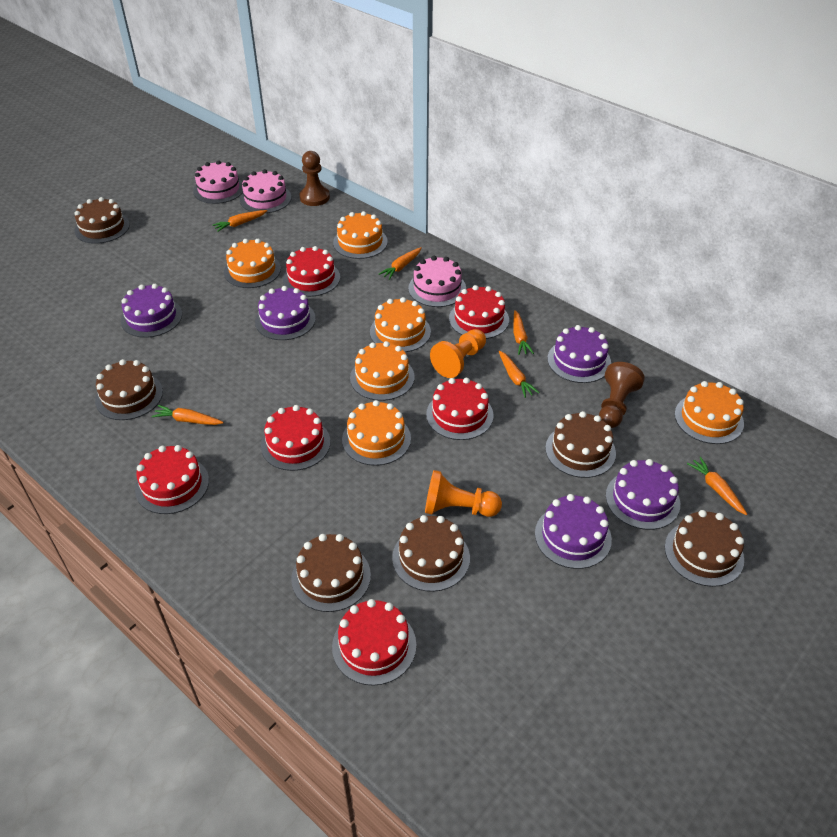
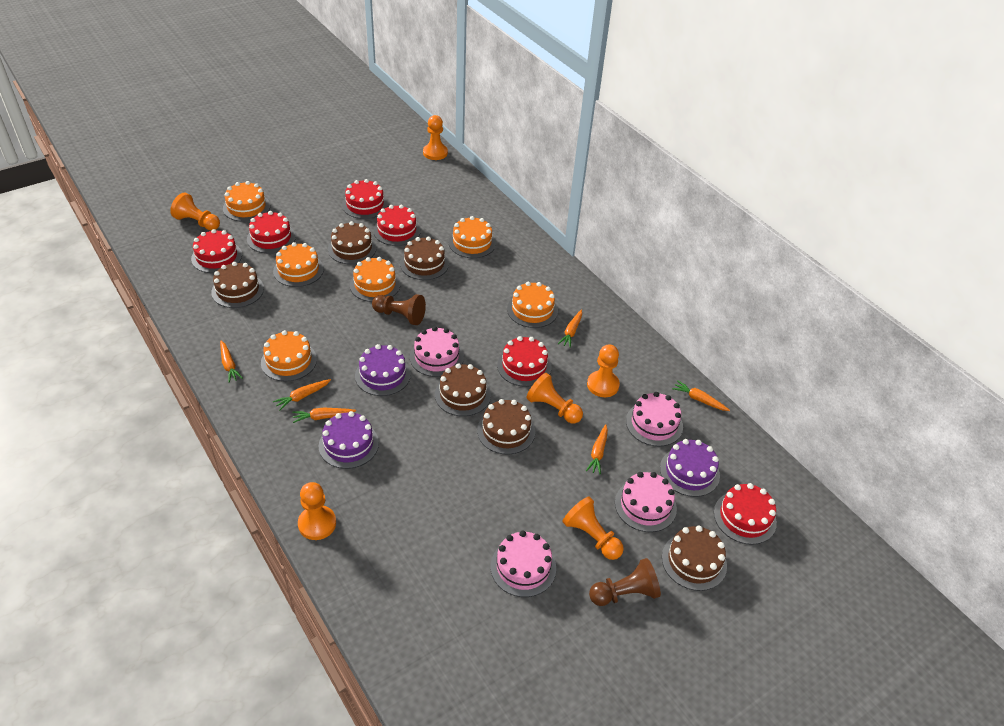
orange pawn: [425,470,502,517] [430,329,486,378] = 2 -> [170,193,220,231] [298,482,336,540] [423,115,448,160] [526,373,583,424] [563,496,624,560] [587,344,620,397] = 6
pink cake: [193,160,243,204] [240,169,291,213] [408,256,466,307] = 3 -> [410,326,464,377] [490,530,556,597] [615,472,677,532] [626,392,683,446] = 4
purple cake: [121,284,182,338] [255,286,316,340] [535,494,612,569] [547,325,611,383] [606,459,680,530] = 5 -> [319,411,379,469] [355,344,411,396] [660,439,720,497] = 3

